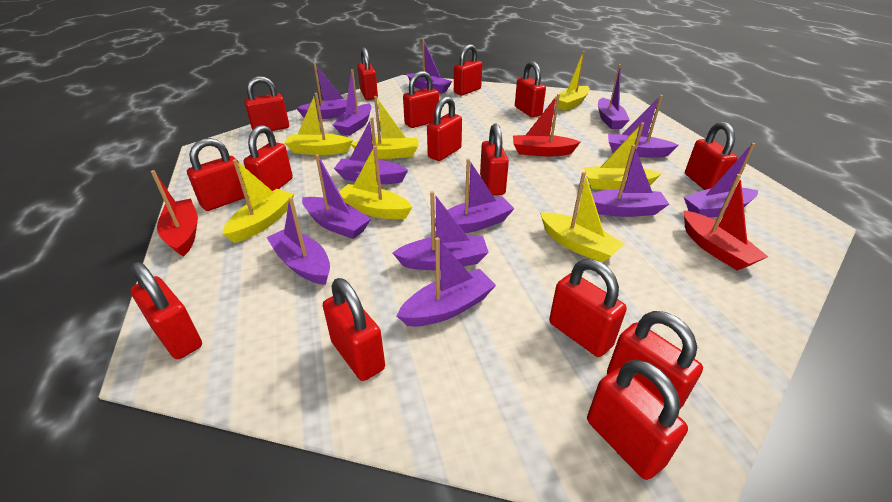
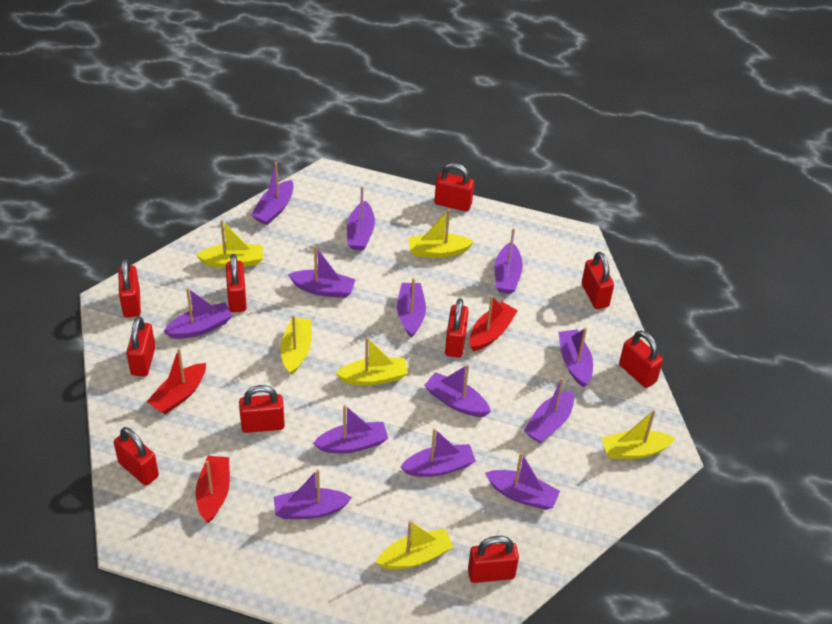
red padlock: [130,262,202,359] [187,138,245,211] [244,76,289,131] [244,125,293,191] [323,278,385,381] [357,47,378,100] [403,71,439,128] [427,96,462,161] [454,44,482,95] [480,124,509,195] [515,61,546,117] [549,259,627,357] [587,359,688,480] [607,311,703,409] [685,122,738,190] = 15 -> [114,427,159,486] [118,258,141,317] [126,316,155,376] [226,254,247,312] [239,385,285,433] [435,163,474,211] [445,298,469,358] [468,536,519,583] [582,252,614,309] [619,330,663,388] = 10
yellow boat: [223,159,294,243] [284,93,353,155] [339,146,412,219] [351,96,418,159] [540,172,624,263] [555,52,590,111] [584,122,661,190] = 7 -> [196,220,263,268] [280,315,312,375] [336,337,408,386] [376,520,454,570] [408,209,474,258] [602,410,676,459] = 6

